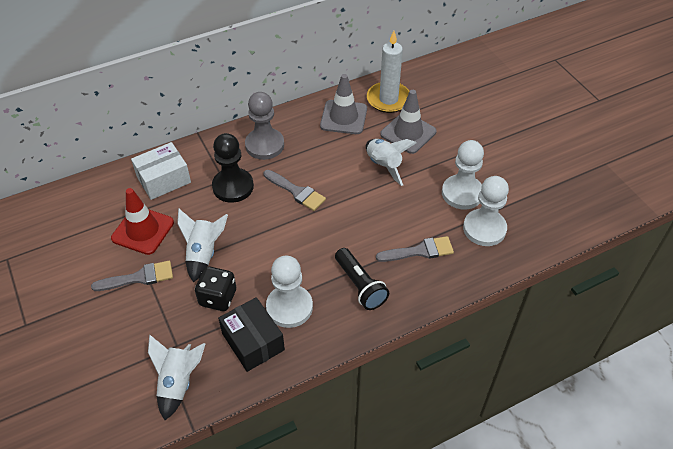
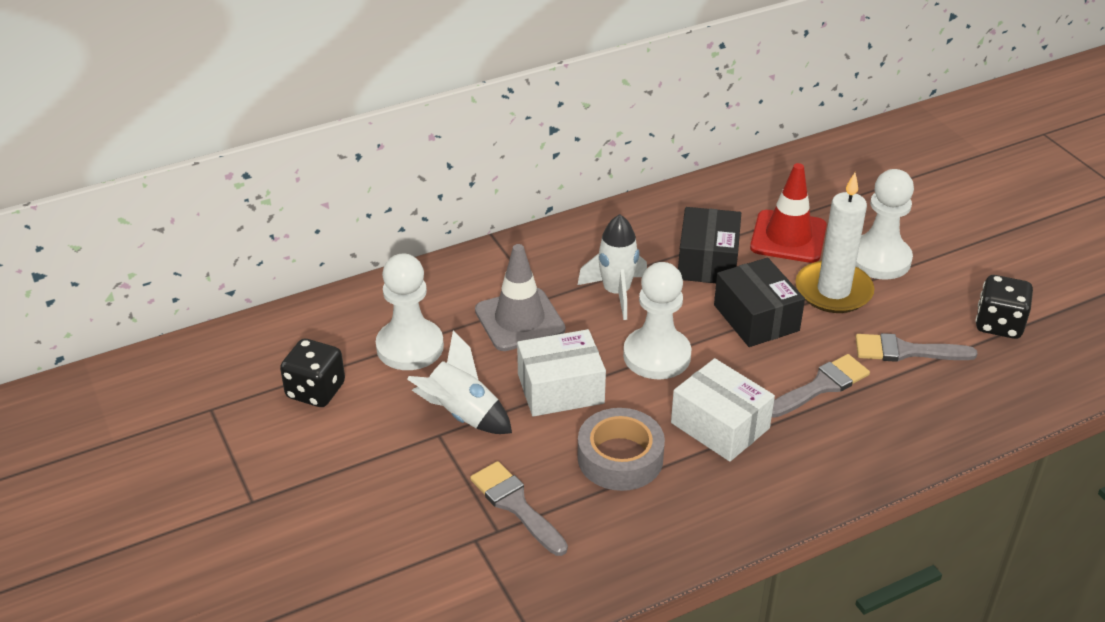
black box: [218,297,285,372] = 1 -> [678,207,741,283] [714,258,805,347] = 2
black dice: [195,266,236,311] = 1 -> [280,339,345,407] [975,275,1033,339] = 2
black flashlight: [335,248,389,310] = 1 -> none = 0
black pawn: [212,133,254,203] = 1 -> none = 0
grey pawn: [245,92,284,160] = 1 -> none = 0
grey tape: none = 0 -> [577,408,665,491] = 1
grey traffic cone: [320,74,367,134] [380,90,437,154] = 2 -> [475,244,565,351] = 1
white box: [131,142,191,200] = 1 -> [517,329,606,417] [671,358,775,462] = 2
white rocket: [148,335,206,420] [177,209,228,282] [366,139,416,186] = 3 -> [407,330,512,434] [578,214,647,320] = 2

